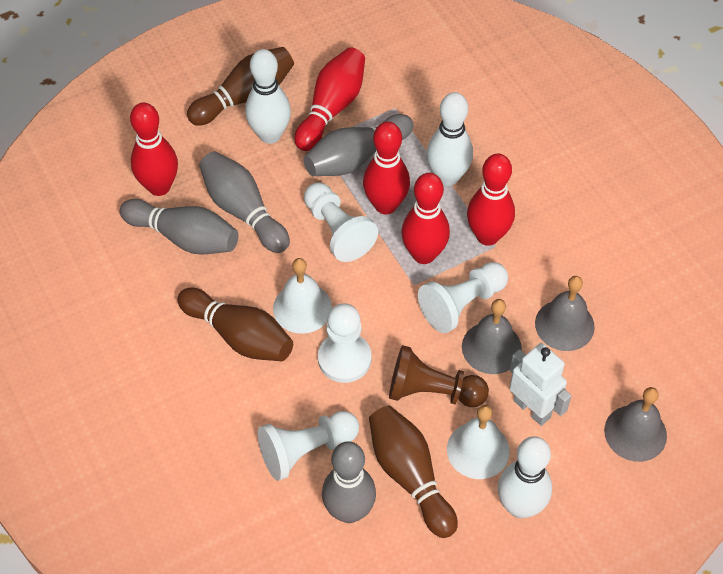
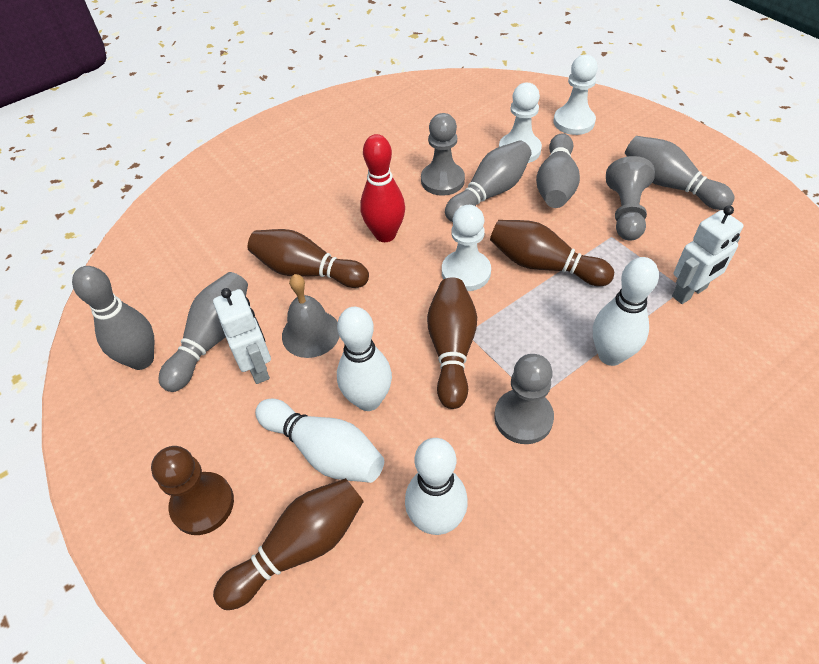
brown bowling pin: [178,288,293,361] [187,47,294,126] [369,406,458,538] = 3 -> [213,478,364,610] [248,229,369,288] [427,277,477,409] [490,220,614,286] = 4
grey bell: [462,299,522,374] [535,276,595,351] [604,387,667,462] = 3 -> [282,274,340,358] = 1
grey bowling pin: [120,199,239,254] [199,151,290,253] [303,114,413,176] [322,441,376,523] = 4 -> [72,266,154,370] [159,272,248,392] [445,141,532,222] [536,133,580,208] [625,136,735,210] = 5
grey pawn: none = 0 -> [421,113,465,196] [494,354,554,444] [606,156,655,240] = 3
red bowling pin: [130,102,178,196] [294,47,365,151] [363,122,410,214] [401,173,450,264] [467,154,515,246] = 5 -> [360,134,405,242] = 1
white bell: [273,258,332,334] [447,405,510,479] = 2 -> none = 0
white bowling pin: [245,49,291,144] [427,92,473,186] [498,436,552,518] = 3 -> [255,399,384,483] [337,307,392,411] [405,438,468,535] [593,257,659,366] = 4
white pawn: [258,411,359,481] [304,183,378,262] [318,303,371,383] [418,262,508,333] = 4 -> [442,205,491,291] [499,83,542,163] [553,55,598,135] = 3
white robot: [509,343,571,426] = 1 -> [213,288,271,384] [672,206,744,304] = 2

